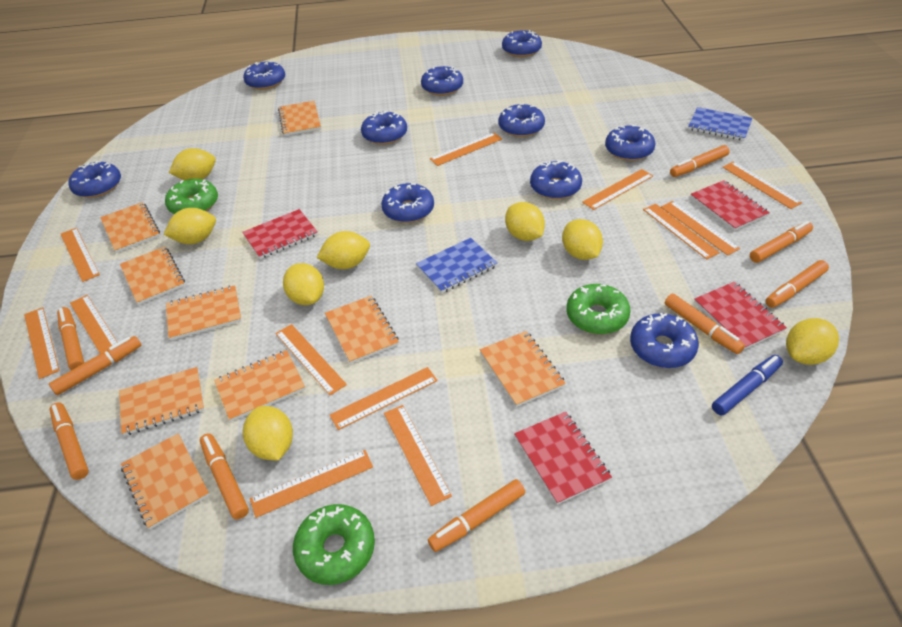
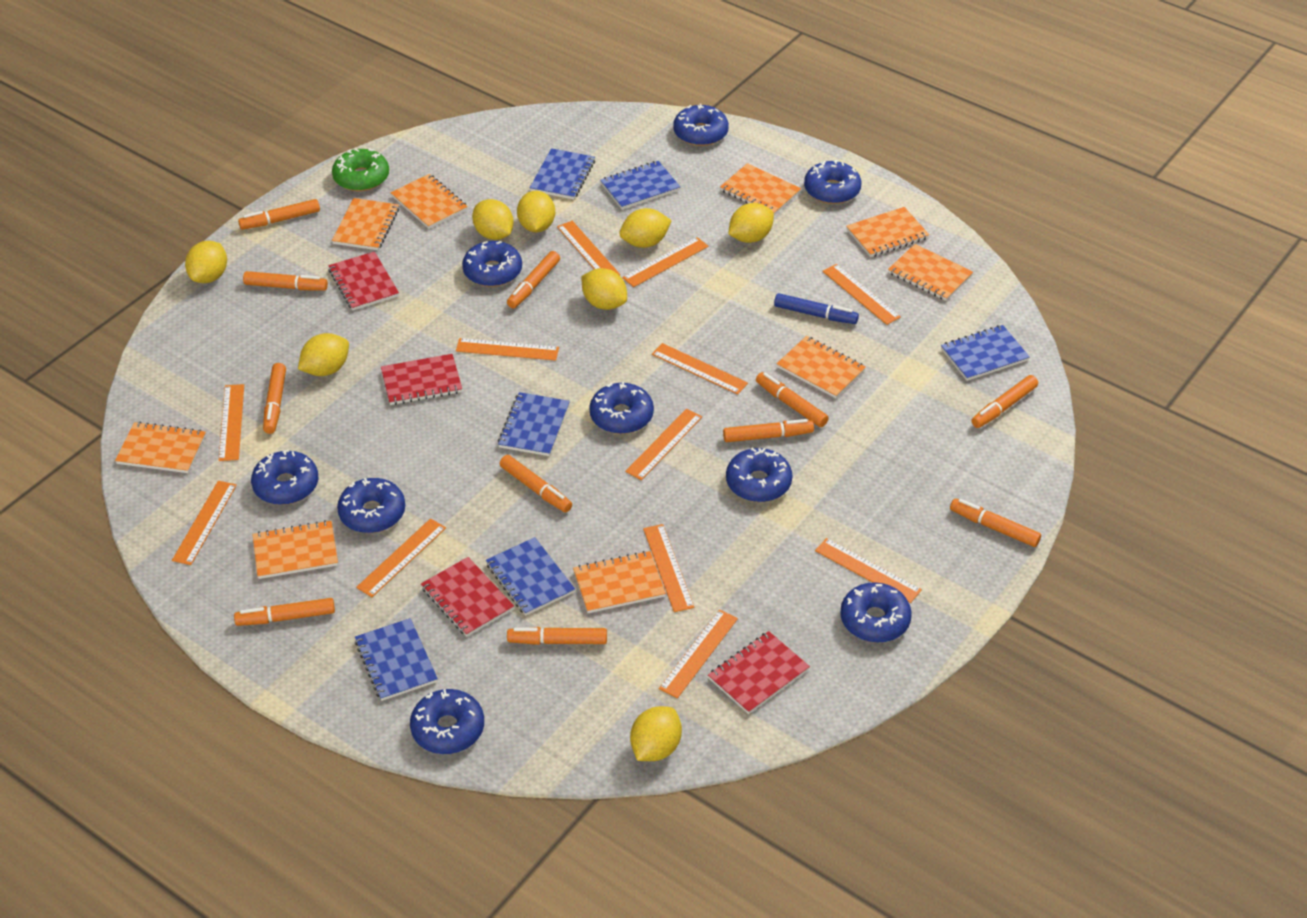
blue donut: [68,161,121,198] [243,61,285,90] [361,110,407,145] [381,183,434,223] [421,66,463,96] [499,103,545,137] [502,30,542,57] [530,160,582,199] [605,125,656,161] [630,313,699,368] = 10 -> [251,450,318,505] [337,478,405,533] [410,689,484,754] [462,241,522,287] [589,382,654,434] [673,104,729,146] [726,448,792,502] [804,160,861,204] [840,582,912,643] = 9
blue notebook: [416,238,497,293] [688,107,752,141] = 2 -> [355,618,438,701] [486,537,575,616] [498,392,570,456] [530,148,595,200] [600,161,680,209] [941,325,1030,381] = 6
green donut: [165,179,218,214] [293,504,375,585] [566,284,631,334] = 3 -> [332,148,389,191] = 1
orange marker: [49,336,141,395] [50,402,89,480] [57,307,84,370] [200,433,249,519] [428,479,525,552] [665,294,745,354] [670,145,730,177] [750,221,813,263] [765,260,829,308] = 9 -> [234,598,335,626] [238,199,320,230] [243,271,328,291] [263,363,286,434] [500,455,572,513] [507,251,560,308] [507,627,607,645] [723,419,814,442] [756,372,829,427] [950,498,1041,547] [971,375,1038,428] = 11

